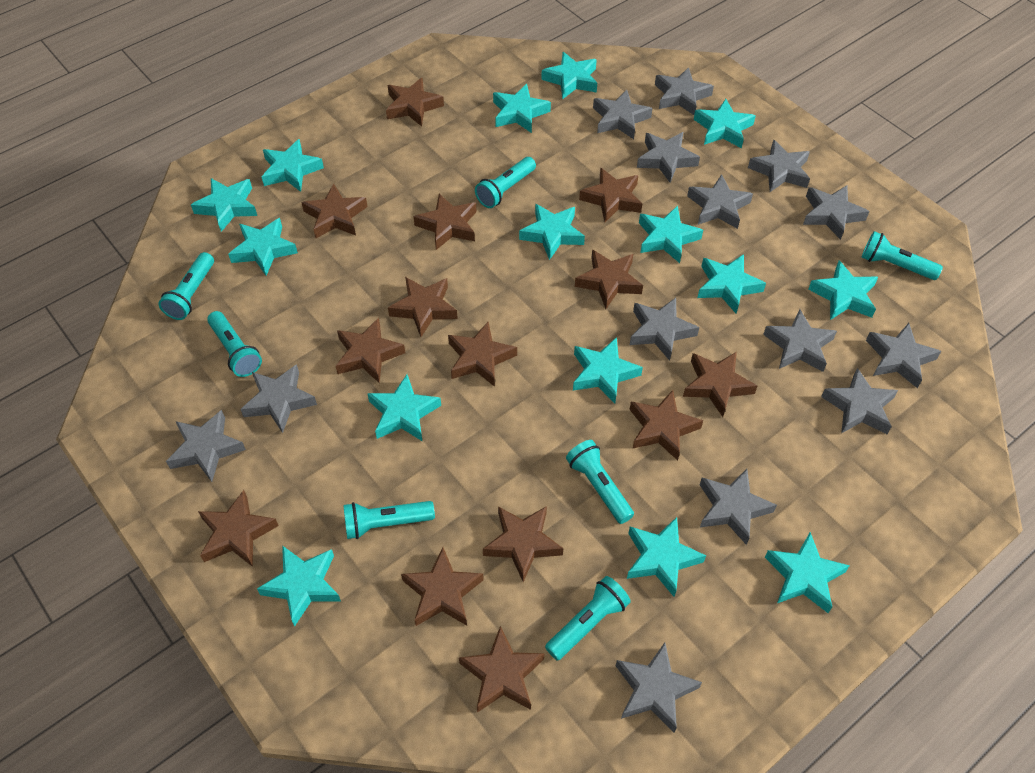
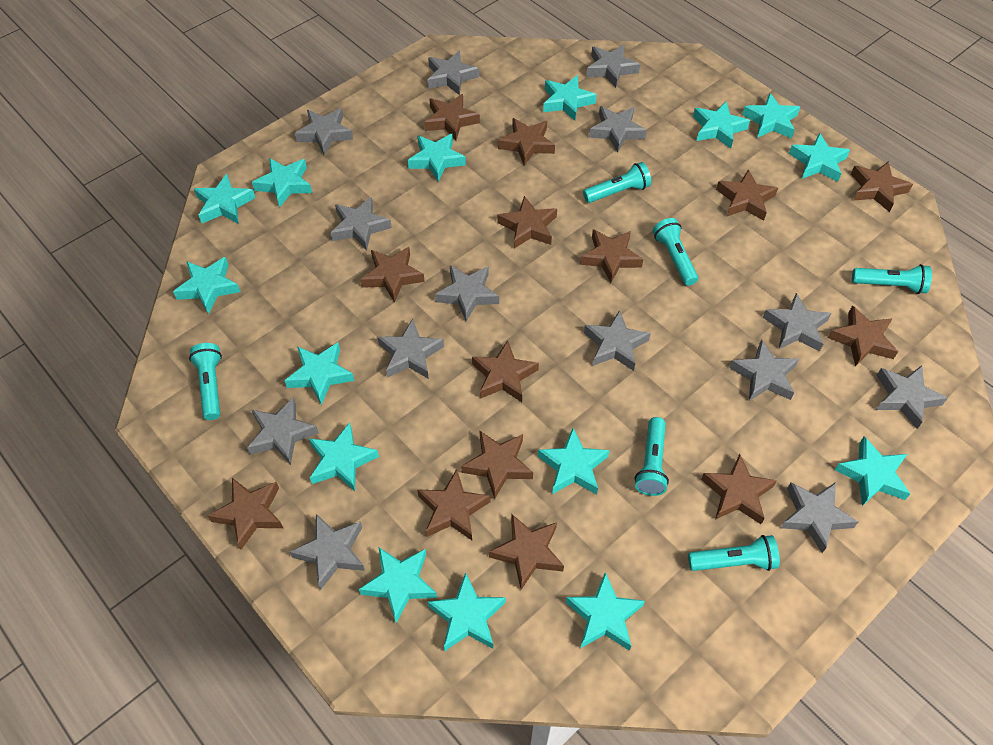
turquoise flashlight: [158,252,214,320] [207,311,262,377] [343,501,435,539] [475,157,536,208] [545,576,631,661] [566,440,634,524] [862,231,943,280] = 7 -> [189,343,222,420] [583,162,651,203] [635,417,669,496] [653,218,698,286] [688,535,780,571] [852,264,932,294] = 6

